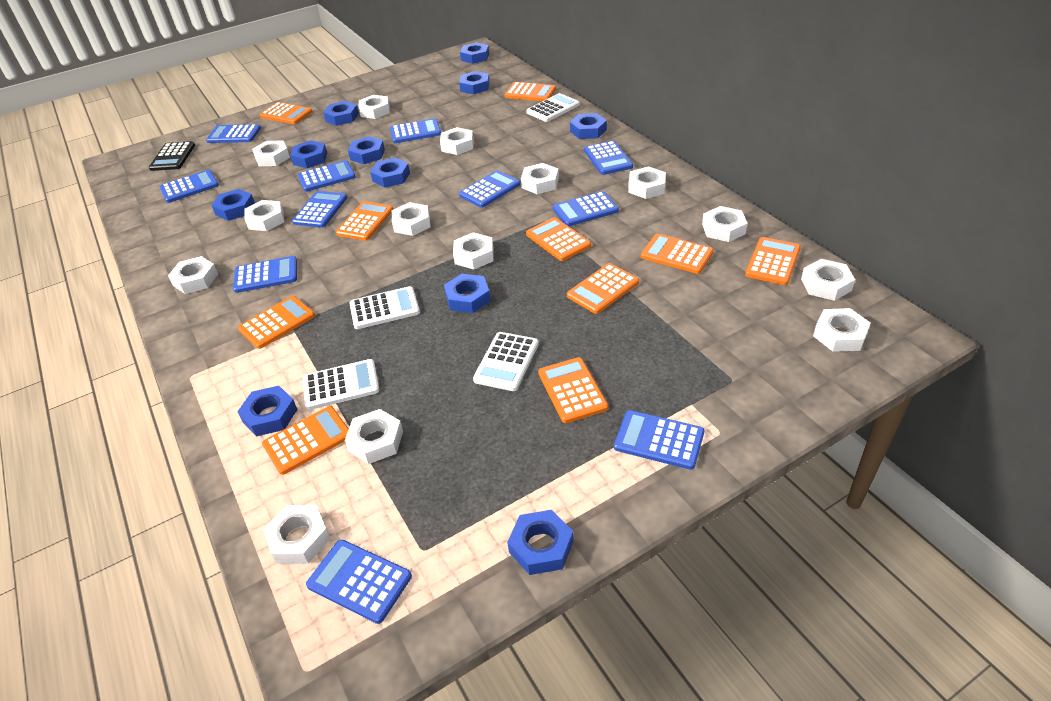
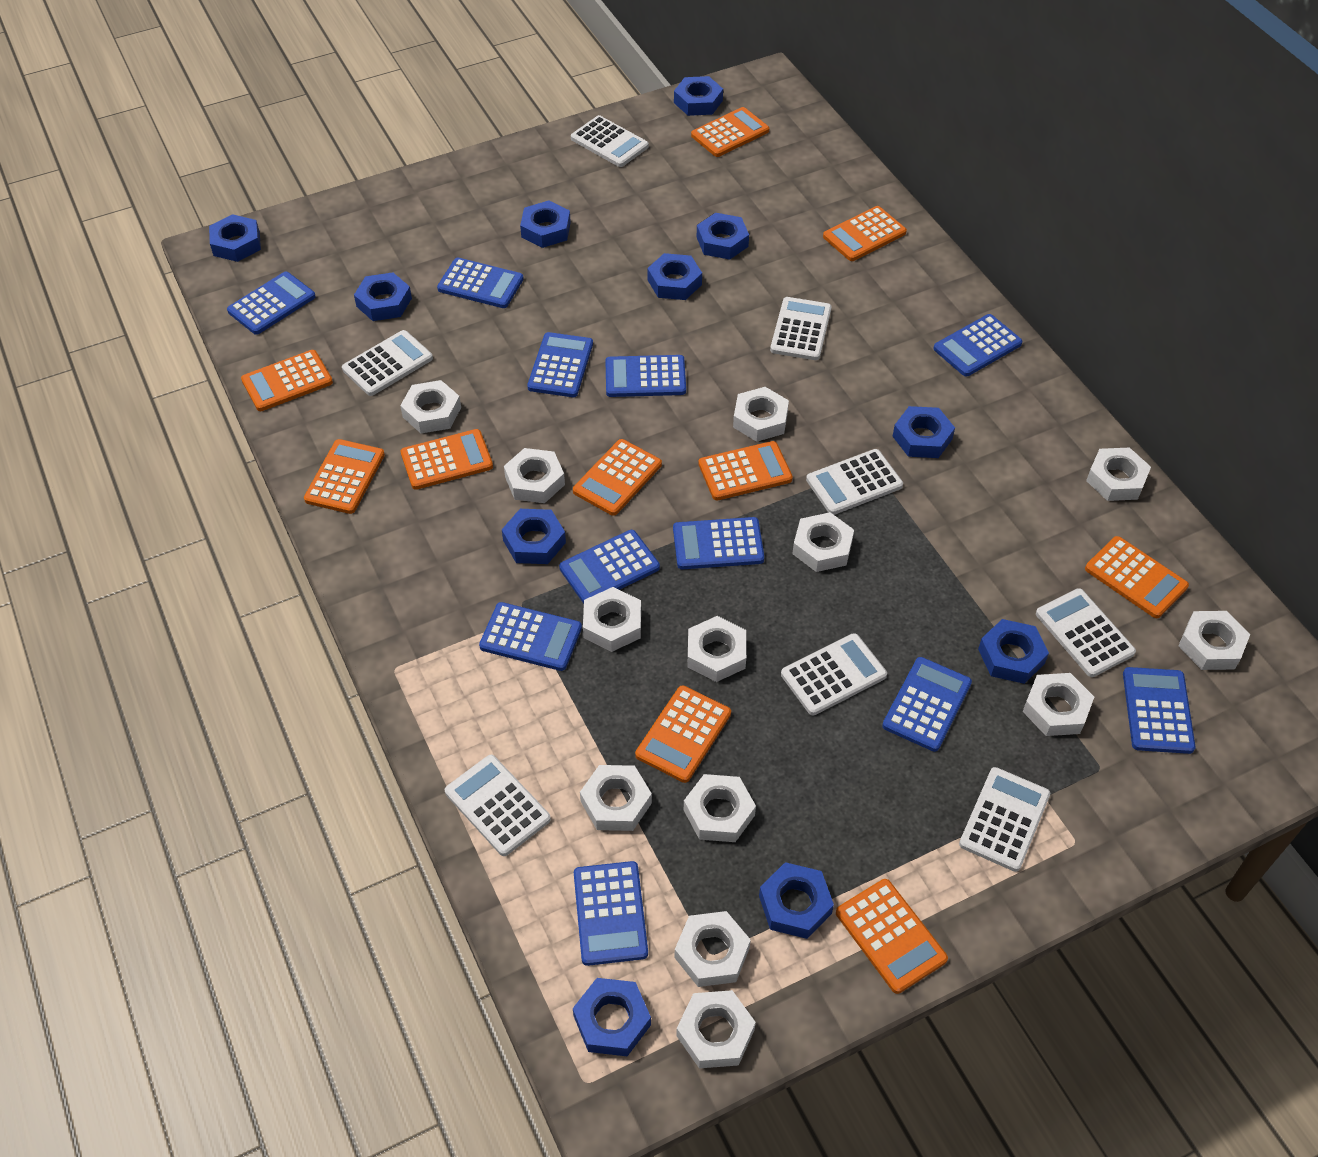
black calculator: [149,141,195,171] = 1 -> none = 0
white calculator: [303,359,379,410] [349,286,420,329] [473,332,539,391] [526,93,580,122] = 4 -> [342,330,433,396] [445,755,551,856] [571,115,649,167] [770,297,832,360] [781,633,887,715] [806,449,903,515] [959,767,1050,872] [1036,588,1136,677] = 8
white nut: [168,256,218,294] [245,200,284,231] [252,140,290,166] [263,505,331,564] [345,409,403,464] [358,95,390,119] [392,202,431,236] [440,127,474,155] [453,232,493,270] [521,163,559,194] [628,166,666,199] [702,206,747,242] [801,259,855,301] [813,308,871,352] = 14 -> [400,380,461,434] [504,448,565,503] [580,765,652,831] [583,587,641,652] [675,911,751,987] [676,990,756,1068] [684,774,756,842] [687,616,746,682] [733,387,789,442] [792,512,854,572] [1022,673,1094,736] [1086,447,1151,501] [1178,611,1250,670] = 13

